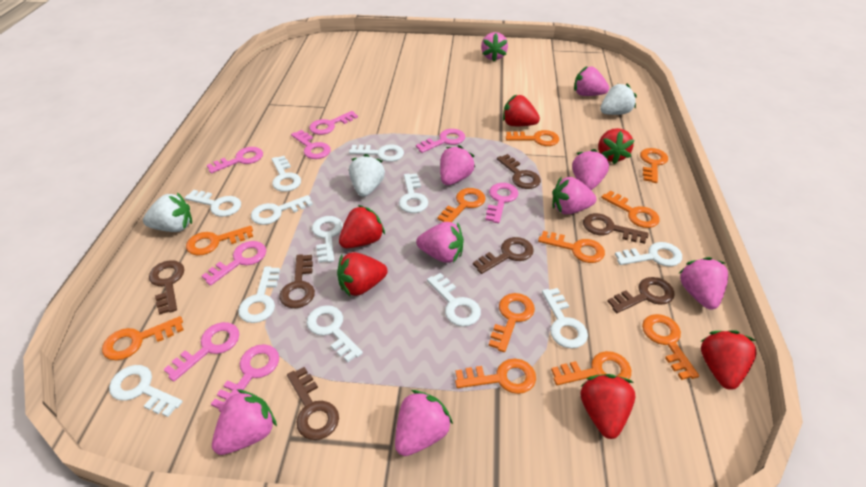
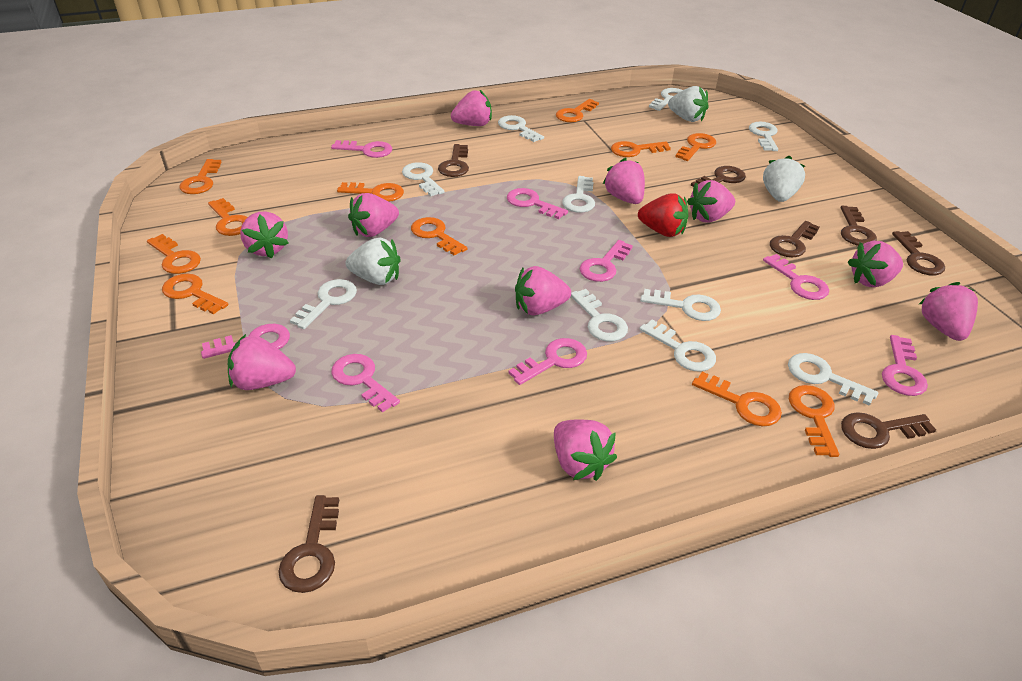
pink strawberry: [212,389,277,455] [395,390,453,456] [416,222,464,263] [440,145,475,185] [481,32,508,61] [552,177,597,214] [572,149,609,190] [574,66,609,96] [678,257,728,310] = 9 -> [228,334,296,390] [240,211,289,259] [348,193,399,237] [451,90,492,126] [515,266,571,315] [554,420,617,481] [603,158,645,204] [687,180,735,223] [848,241,903,287] [919,282,978,341] = 10
red strawberry: [337,252,388,296] [339,205,385,248] [503,95,540,126] [581,374,635,439] [598,128,634,164] [700,330,756,390] = 6 -> [638,194,688,237] = 1
white key: [109,365,183,417] [185,190,241,217] [238,267,280,323] [251,195,313,225] [272,156,301,192] [307,305,363,363] [312,216,343,263] [349,145,404,162] [399,174,428,213] [427,273,481,326] [542,288,588,348] [615,242,682,267] = 12 -> [290,279,357,329] [402,162,445,196] [498,115,544,142] [562,176,595,213] [571,289,628,341] [639,320,716,372] [640,289,721,321] [649,88,683,111] [749,122,778,151] [788,353,878,406] = 10

